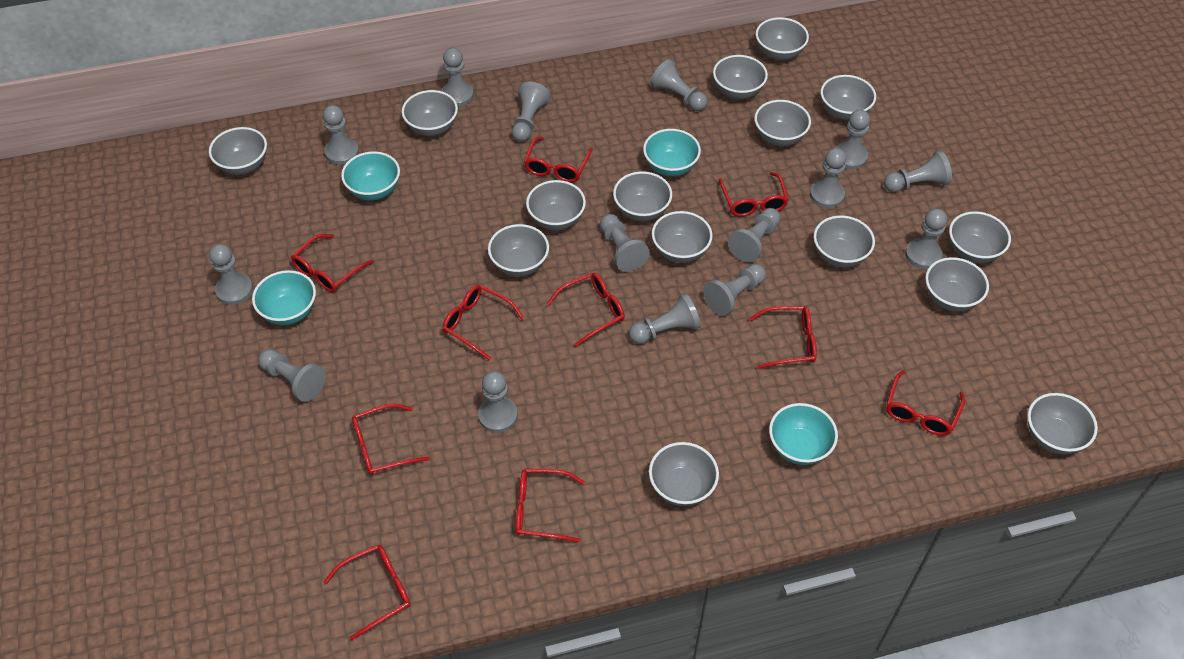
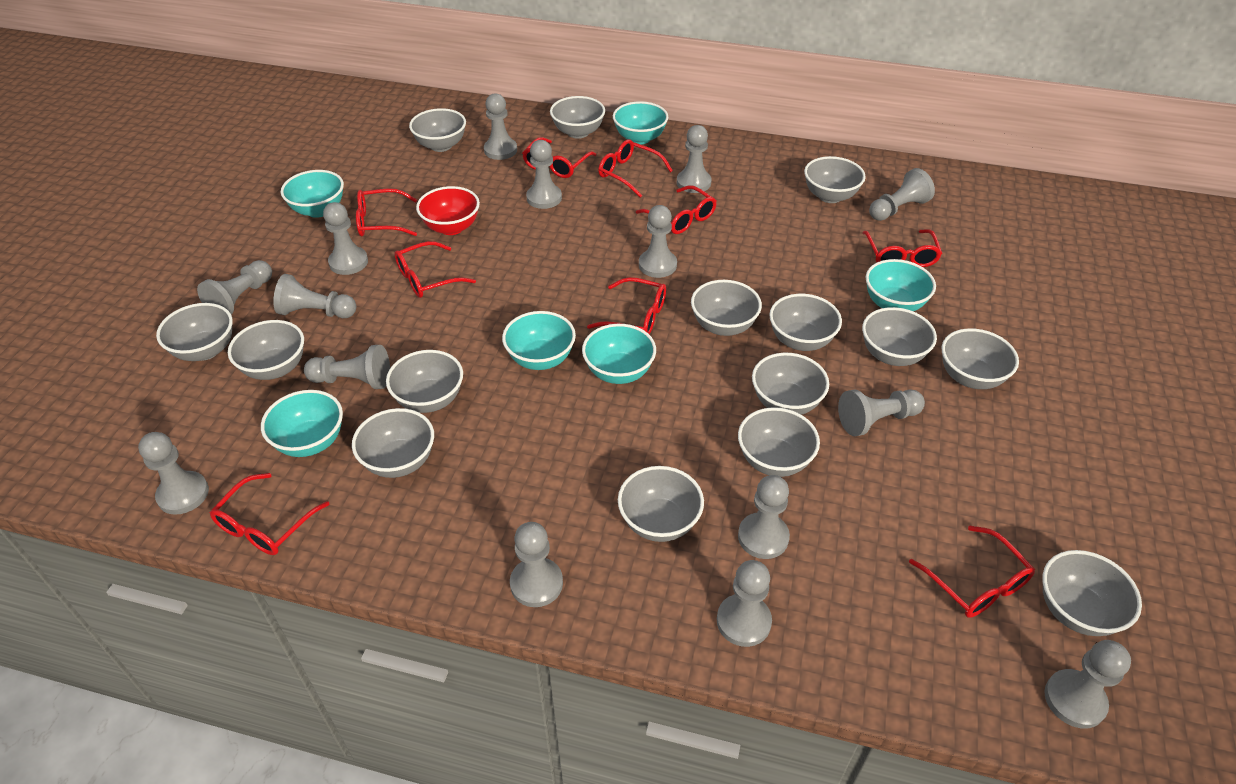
red bowl: none = 0 -> [416,186,480,235] = 1
red glasses: [291,234,374,292] [324,545,411,640] [352,404,430,475] [443,285,524,360] [516,469,585,542] [524,137,593,182] [547,272,625,347] [719,172,789,217] [749,306,817,369] [886,370,965,436] = 10 -> [210,473,329,555] [356,189,417,236] [394,241,476,298] [522,137,596,178] [587,277,666,335] [598,139,673,198] [636,185,717,234] [862,229,942,267] [909,526,1035,618] = 9
turquoise bowl: [252,270,316,325] [341,152,400,200] [643,129,701,176] [769,403,838,465] = 4 -> [261,390,343,457] [281,170,344,218] [502,311,576,370] [582,324,656,384] [613,101,668,144] [866,259,936,311] = 6

